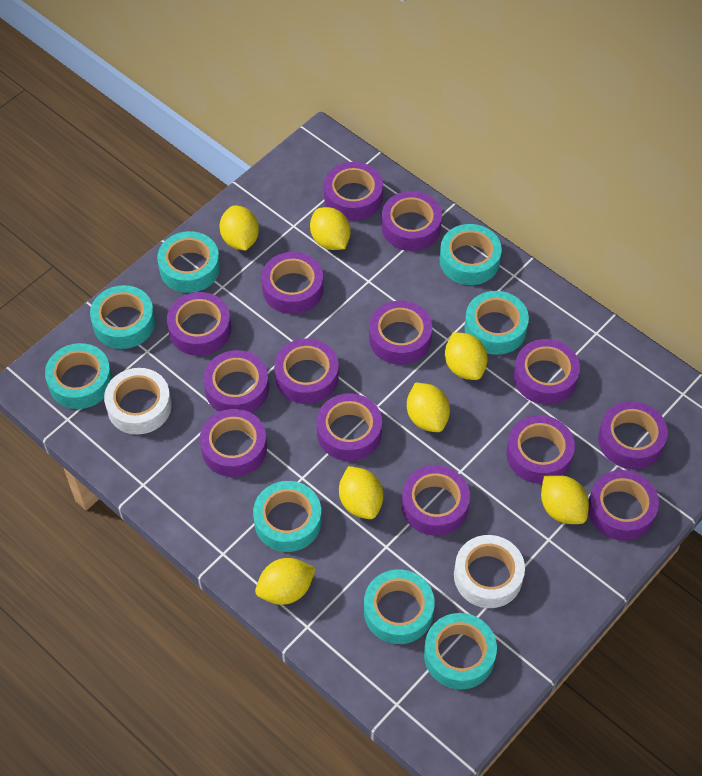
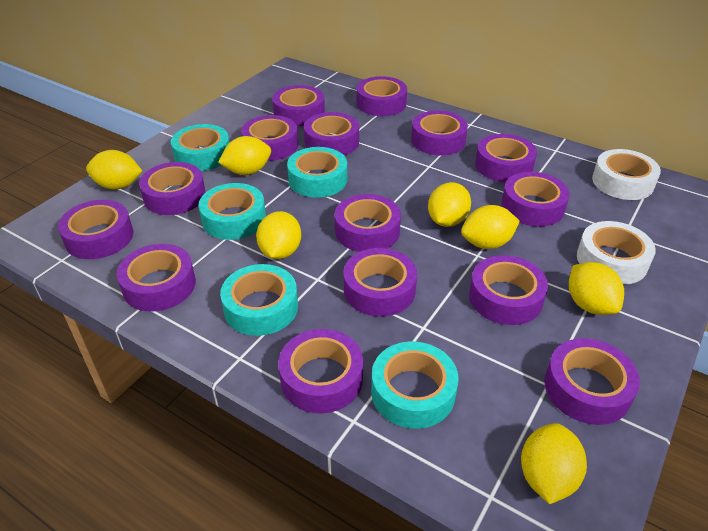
purple tape: [167,292,231,356] [200,409,267,477] [203,350,269,413] [261,252,323,314] [274,338,339,404] [316,393,382,461] [324,162,383,221] [369,301,432,365] [382,191,442,251] [402,465,470,536] [506,415,575,484] [514,339,580,405] [588,470,659,541] [598,401,668,469] = 14 -> [58,200,133,259] [116,244,196,312] [139,162,206,215] [241,115,298,161] [272,85,325,126] [278,329,363,414] [304,112,359,155] [335,194,401,252] [344,248,417,316] [357,76,407,116] [411,110,468,155] [469,255,548,325] [475,134,537,182] [501,172,570,227] [544,338,640,425] = 15
turquoise tape: [45,343,112,409] [90,285,155,349] [157,231,220,293] [253,481,322,552] [364,569,435,644] [424,613,497,690] [440,224,502,285] [464,291,529,355] = 8 -> [171,124,230,171] [198,183,266,240] [220,264,298,336] [287,147,347,198] [371,341,459,429] = 5

